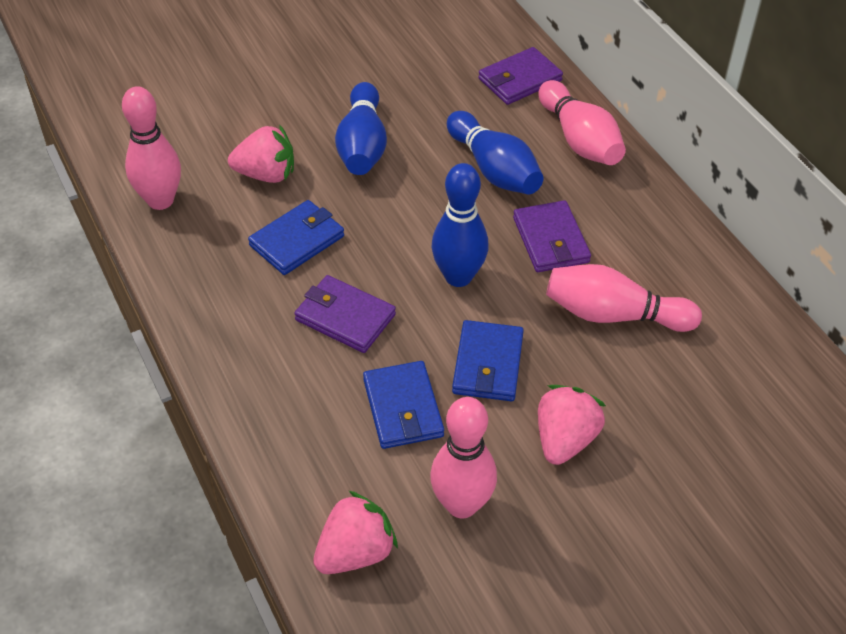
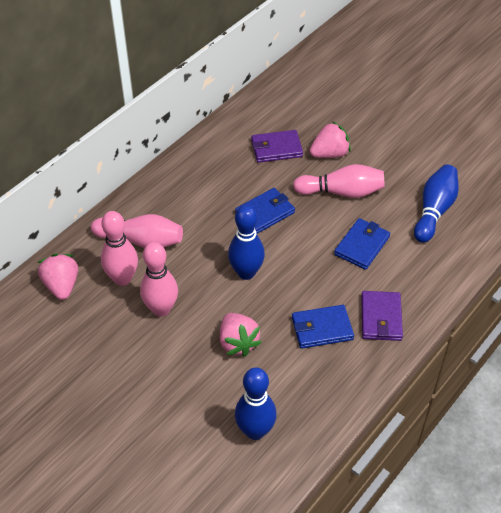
purple wallet: [294,275,396,353] [478,47,563,105] [513,200,591,272] = 3 -> [251,130,303,163] [361,291,403,341] = 2

